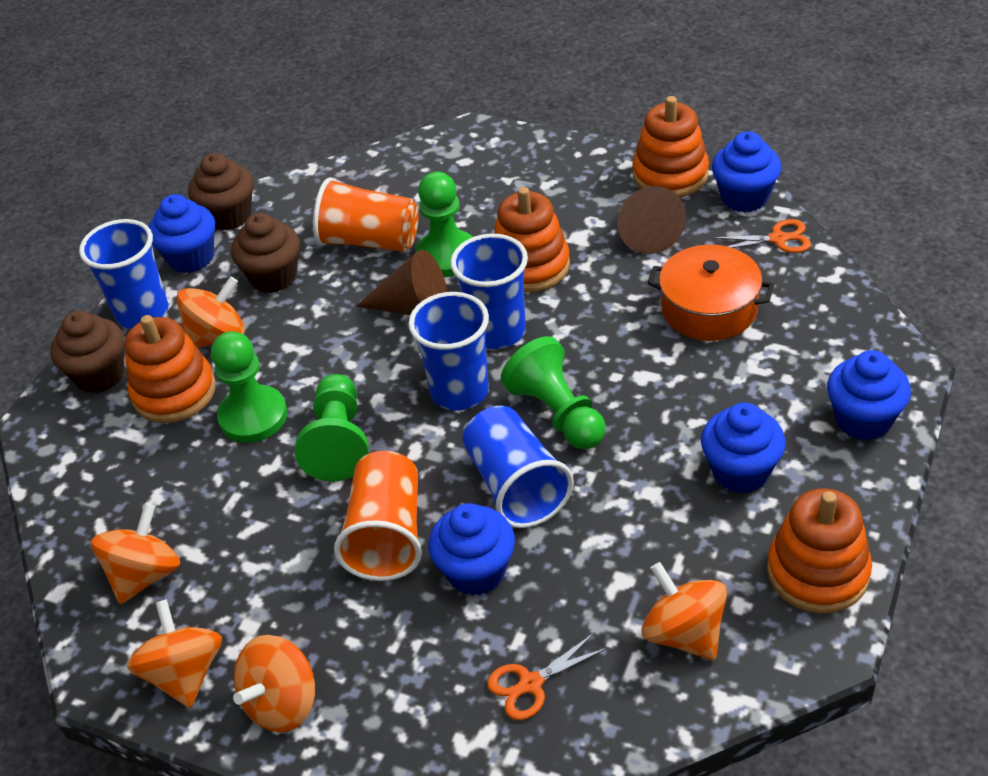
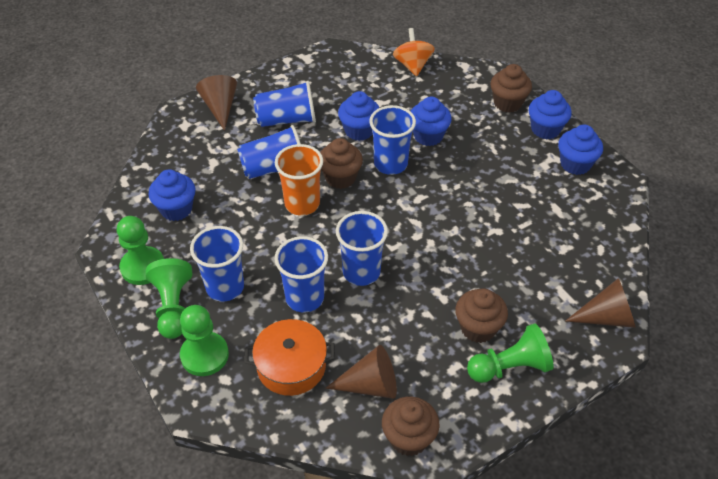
blue cup: [79,219,168,329] [408,292,489,411] [450,233,528,349] [463,406,574,528] = 4 -> [190,226,244,301] [237,125,301,179] [253,81,316,127] [274,236,328,312] [336,211,388,286] [369,105,416,175] = 6
brown cone: [356,250,447,315] [617,186,686,254] = 2 -> [196,75,237,131] [326,345,397,399] [565,278,636,328] = 3
brown cupcake: [50,311,125,393] [188,153,253,230] [231,213,300,293] = 3 -> [320,138,363,189] [382,397,440,456] [455,289,508,343] [490,64,532,113] = 4
orange cup: [313,178,419,252] [334,451,422,581] = 2 -> [275,144,323,216] = 1
orange scissors: [487,632,608,720] [712,219,811,253] = 2 -> none = 0
orange spinning top: [91,503,180,604] [127,599,222,708] [177,276,245,348] [233,635,315,732] [641,562,727,661] = 5 -> [393,28,435,76] = 1
orange stacking toy: [124,315,216,423] [494,187,570,293] [632,96,709,198] [767,489,872,614] = 4 -> none = 0

